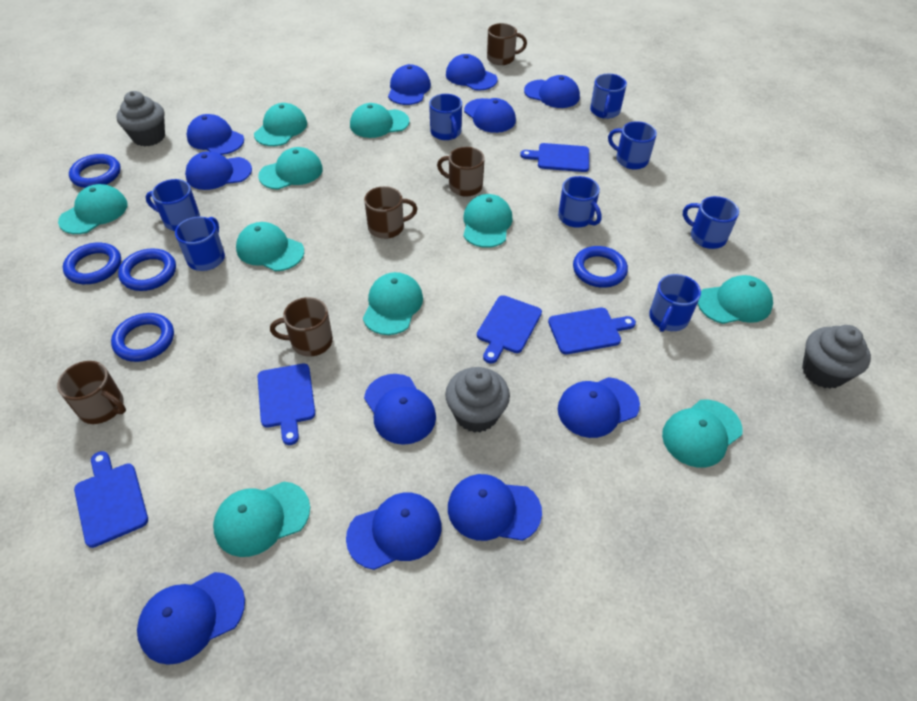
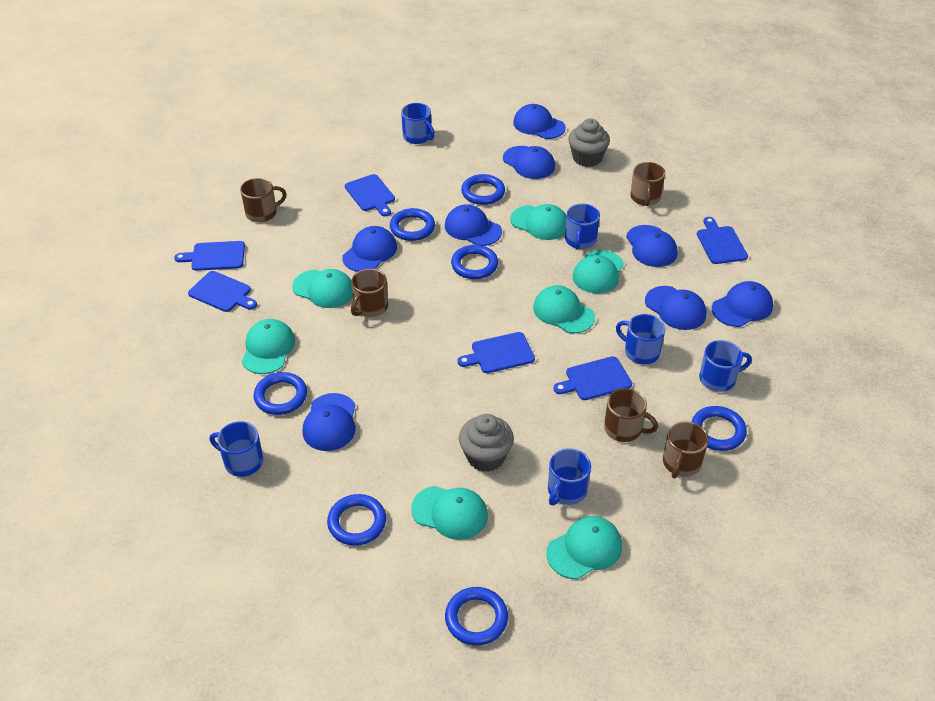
blue cap: [137,572,245,665] [185,151,252,190] [187,114,244,155] [346,493,441,570] [364,374,436,445] [388,64,431,105] [446,54,497,91] [448,474,542,541] [464,98,516,133] [524,75,580,108] [558,377,640,438] = 11 -> [302,393,355,451] [342,226,397,272] [445,205,502,246] [503,146,555,179] [513,104,566,139] [626,225,678,267] [645,286,707,330] [712,281,773,327] = 8
blue cutting board: [74,451,148,548] [258,364,315,445] [477,295,542,364] [520,143,589,172] [548,308,636,354] = 5 -> [174,241,245,271] [188,271,257,312] [345,174,395,216] [458,332,535,373] [554,356,632,400] [697,217,748,264] = 6
blue mug: [145,179,200,231] [175,217,225,271] [429,94,462,140] [558,176,602,228] [590,74,627,119] [608,121,657,169] [649,274,701,332] [683,196,739,249] = 8 -> [210,421,263,477] [401,103,435,144] [548,448,591,505] [565,204,600,250] [616,314,666,364] [699,340,752,392] = 6
blue ring: [63,243,121,284] [69,154,121,188] [111,313,174,362] [118,248,176,291] [573,246,628,288] = 5 -> [254,372,307,415] [327,494,386,546] [390,208,435,241] [445,587,508,646] [451,245,498,279] [461,174,505,205] [692,406,747,451] = 7
grey cupcake: [116,91,165,147] [445,367,510,433] [802,325,871,389] = 3 -> [459,414,514,472] [568,118,610,167] = 2
turquoise cap: [58,184,128,234] [213,482,310,557] [236,222,304,271] [254,103,307,146] [258,147,323,190] [350,103,410,138] [363,272,423,335] [463,194,513,248] [662,400,743,468] [697,275,773,324] = 10 -> [242,319,295,374] [292,269,353,308] [411,486,488,540] [510,204,567,240] [533,285,595,334] [546,516,622,579] [573,250,624,293] = 7

